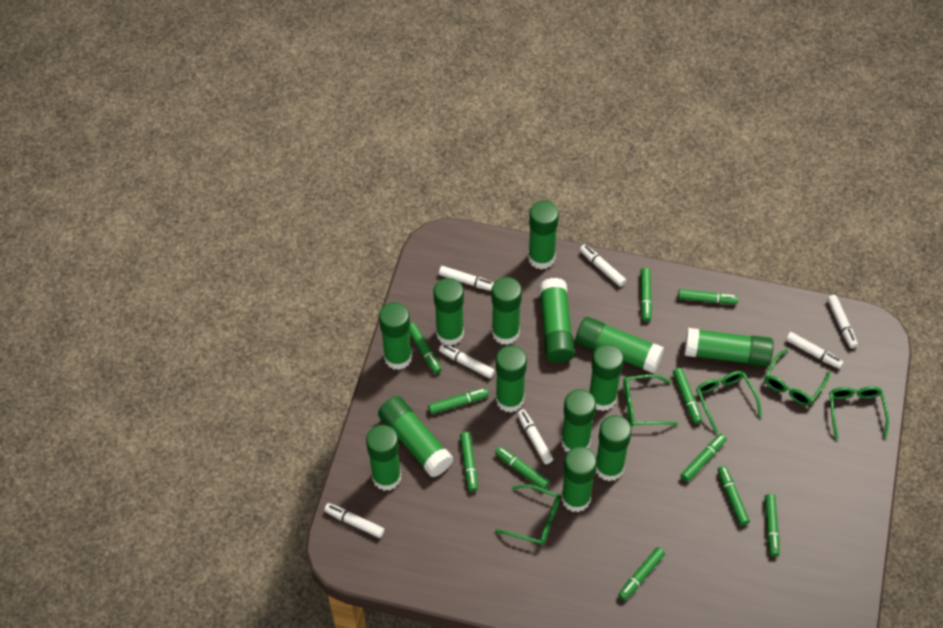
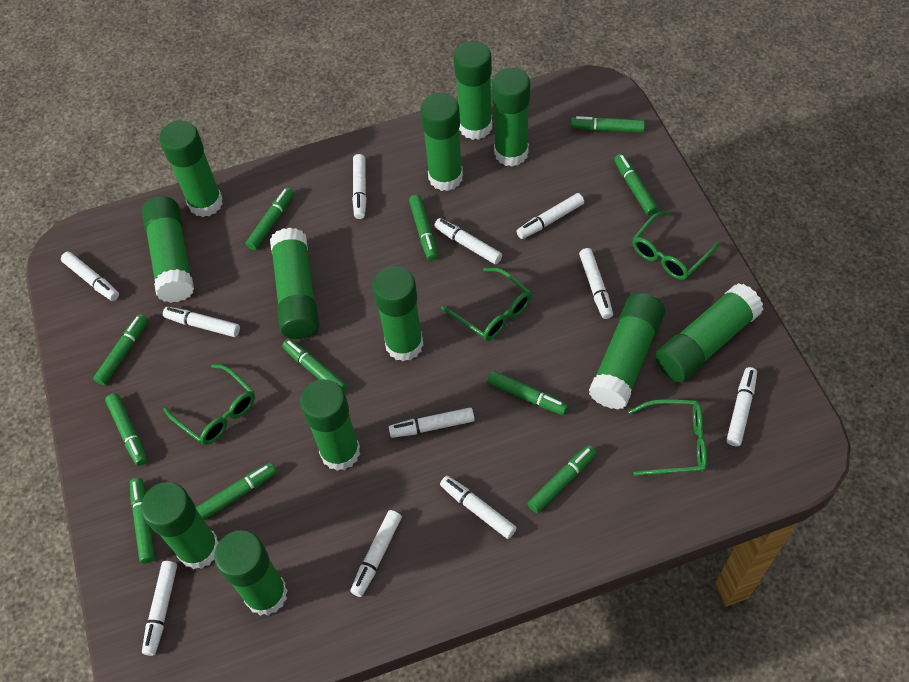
green glasses: [495,484,560,545] [623,374,678,426] [696,371,762,433] [765,349,830,406] [829,386,889,439] = 5 -> [164,364,255,445] [441,267,531,341] [629,399,707,476] [632,211,720,280] = 4
green glue stick: [366,425,401,491] [378,396,454,477] [379,302,412,370] [433,278,464,346] [492,277,522,345] [496,345,527,412] [528,201,559,270] [539,278,575,363] [561,389,596,452] [561,447,597,512] [576,317,664,374] [589,344,624,411] [596,415,632,481] [684,328,774,367] = 14 -> [141,482,219,569] [142,196,194,303] [159,121,223,217] [214,530,288,616] [270,228,319,339] [300,379,360,471] [372,266,423,362] [420,93,463,191] [454,41,492,140] [492,68,530,167] [589,293,665,410] [655,283,764,383] = 12
white marker: [324,503,385,538] [439,266,494,291] [439,344,495,378] [517,409,553,464] [580,244,626,287] [786,332,843,369] [827,295,858,348] = 7 -> [61,251,119,301] [142,561,177,656] [163,307,240,337] [350,510,402,597] [352,154,367,219] [389,407,475,438] [434,218,502,264] [440,476,517,539] [517,193,584,239] [579,248,613,319] [727,367,757,446] = 11

